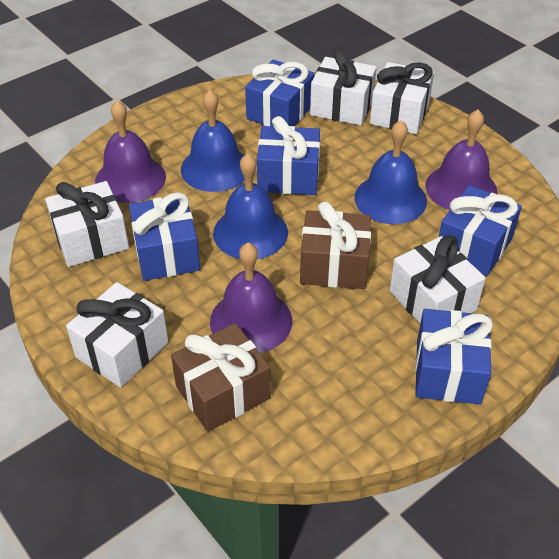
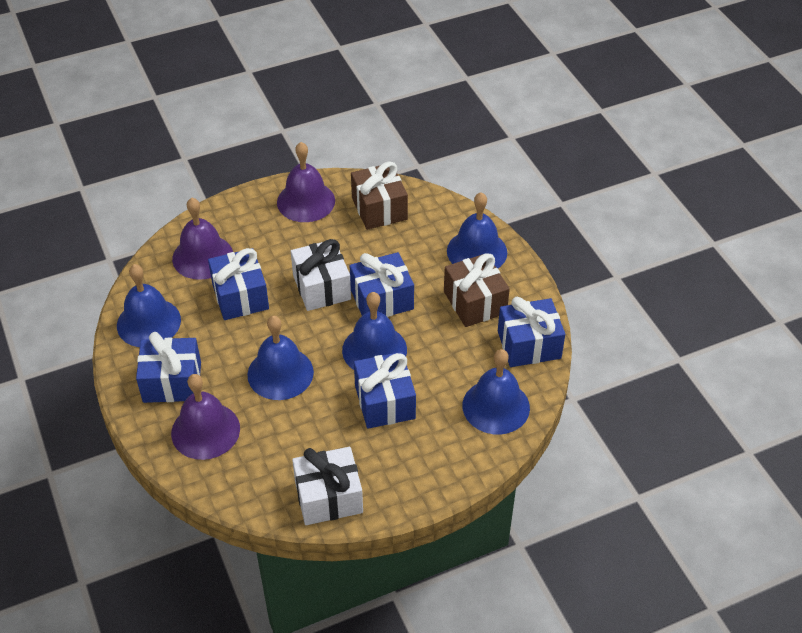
blue bell: [181,90,245,192] [213,153,288,259] [354,120,427,224] = 3 -> [117,264,181,347] [247,316,314,400] [342,292,407,370] [447,192,507,268] [462,349,530,435] = 5
white gift: [45,181,129,267] [66,282,168,388] [310,48,377,126] [370,62,434,134] [390,235,486,324] = 5 -> [291,239,351,311] [292,447,363,525] = 2

